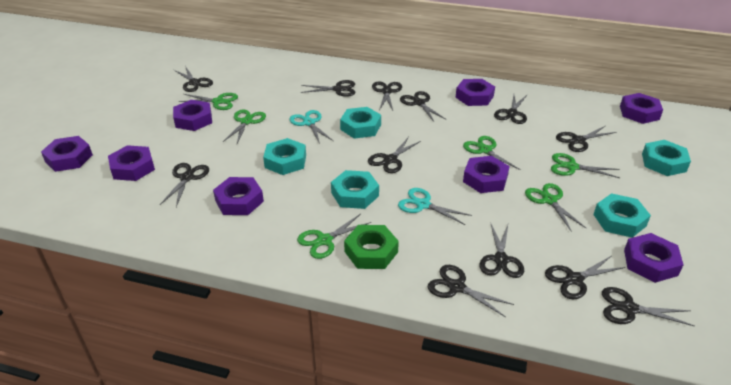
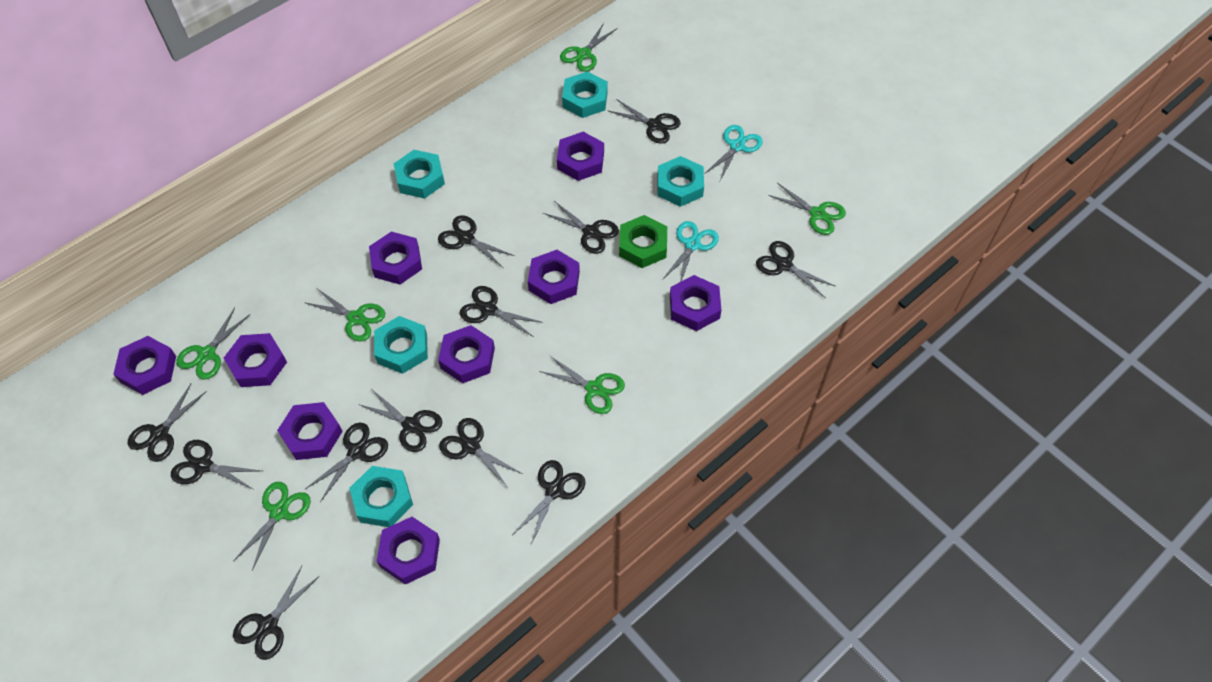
purple nut: [41,136,93,172] [108,145,155,181] [173,100,212,131] [213,177,264,215] [455,79,495,106] [463,156,510,193] [620,93,663,124] [624,233,683,283] = 8 -> [113,336,176,395] [224,333,287,387] [277,402,343,460] [369,232,422,285] [377,517,440,585] [438,325,495,383] [528,250,580,304] [557,132,604,181] [670,275,721,331] = 9

